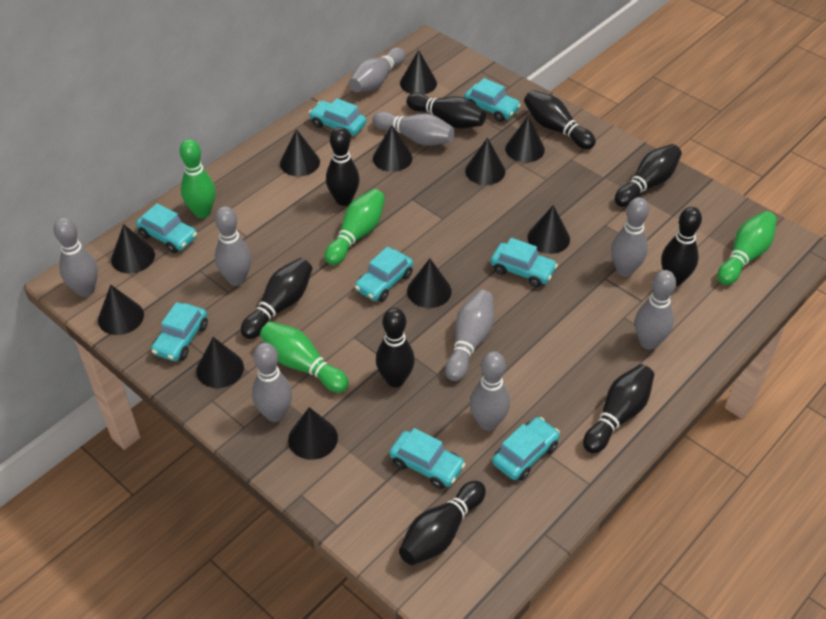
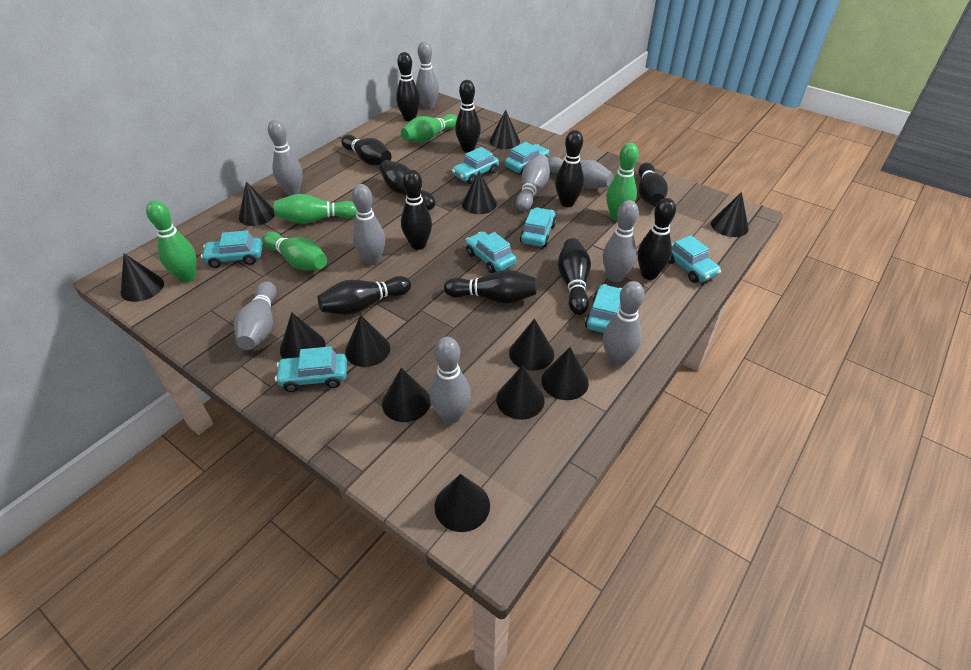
black bowling pin: [241,258,312,339] [326,127,360,206] [376,308,415,387] [399,481,486,565] [407,93,486,128] [524,90,596,149] [583,364,654,453] [615,144,682,207] [661,207,702,286] = 9 -> [318,276,411,315] [341,135,391,166] [380,160,435,210] [396,52,420,121] [401,170,432,250] [444,270,537,304] [455,80,481,152] [555,130,584,207] [558,238,591,315] [638,163,668,206] [638,198,676,280] = 11
black cone: [98,285,144,335] [111,224,155,273] [197,337,244,388] [280,129,320,176] [288,407,338,460] [373,125,412,172] [400,50,437,94] [407,258,452,308] [465,138,505,185] [505,116,545,163] [527,205,570,254] = 11 -> [121,253,164,302] [239,182,275,226] [280,312,325,359] [345,315,390,367] [382,368,431,422] [435,474,490,532] [462,171,497,214] [490,109,520,149] [496,365,545,420] [509,319,554,371] [541,347,589,400] [711,192,749,237] = 12
green bowling pin: [180,139,216,218] [260,321,349,393] [324,189,385,265] [717,211,777,285] = 4 -> [146,200,196,283] [262,232,327,270] [274,194,357,224] [401,114,457,143] [606,143,639,221] = 5

